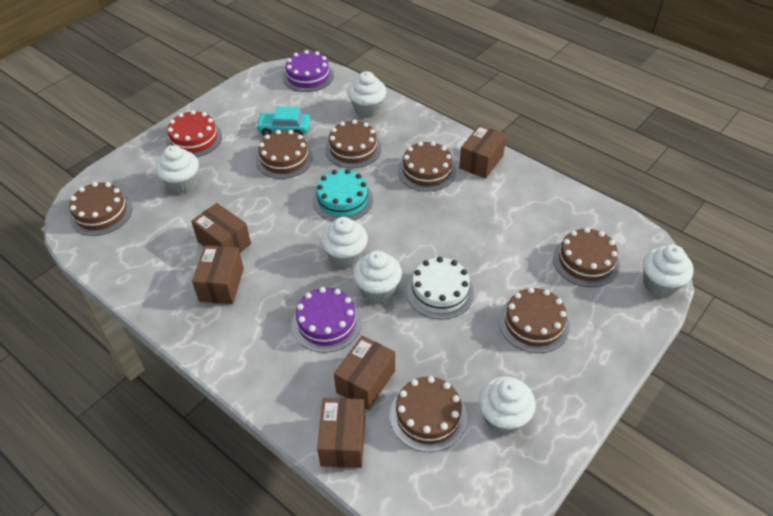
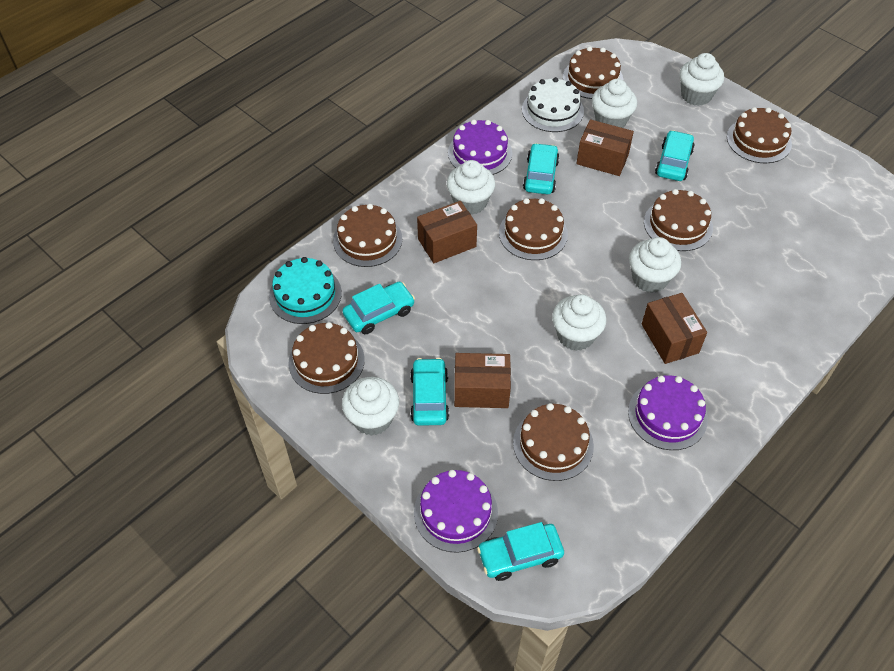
brown box: [191,203,251,253] [192,245,244,304] [317,398,365,468] [334,335,395,410] [459,125,506,179] = 5 -> [417,201,477,263] [454,353,511,408] [576,119,634,176] [642,293,707,364] = 4
purple cake: [283,50,334,92] [292,287,362,353] = 2 -> [414,470,498,553] [448,120,512,175] [628,375,708,450] = 3
red cake: [166,110,222,157] = 1 -> none = 0
turquoise car: [256,106,310,136] = 1 -> [343,282,415,334] [410,358,449,426] [477,522,564,581] [523,143,559,194] [655,130,695,181] = 5

